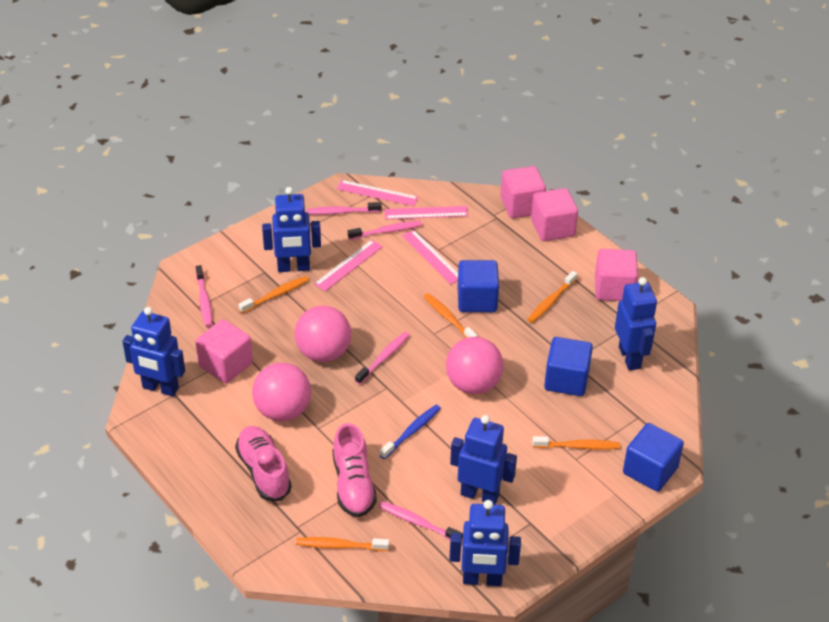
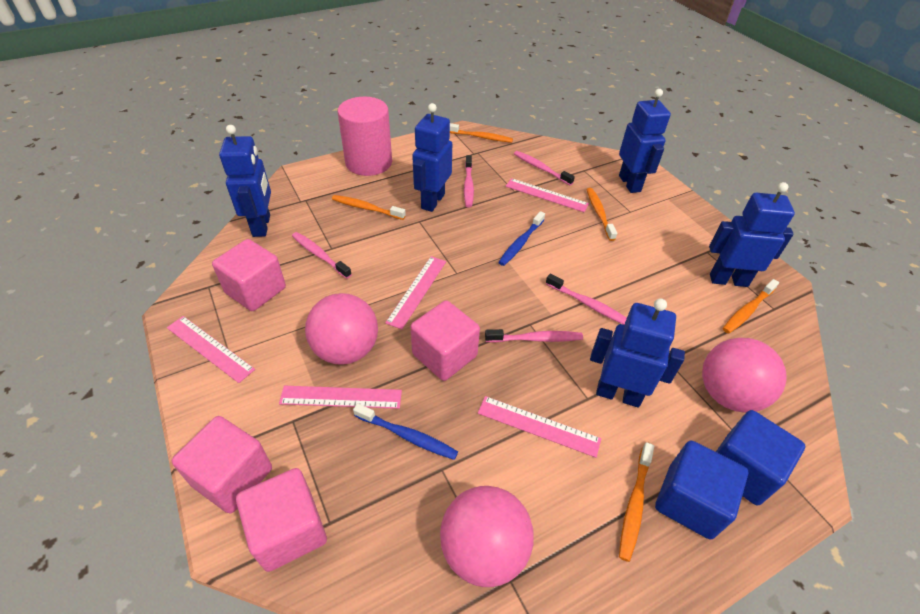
blue cube: [458,260,499,312] [544,337,593,396] [623,423,684,492] = 3 -> [655,441,748,539] [716,410,805,505] = 2
blue toothbrush: [379,405,441,459] = 1 -> [353,403,458,460] [498,211,545,266] = 2
pink cylinder: none = 0 -> [338,97,392,176] = 1
pink ruler: [314,240,383,291] [337,180,419,206] [384,206,468,219] [402,230,458,284] = 4 -> [167,316,255,383] [279,386,402,409] [385,256,446,329] [478,396,601,458] [505,178,589,212] = 5
pink shoe: [235,426,292,501] [333,423,377,518] = 2 -> none = 0

